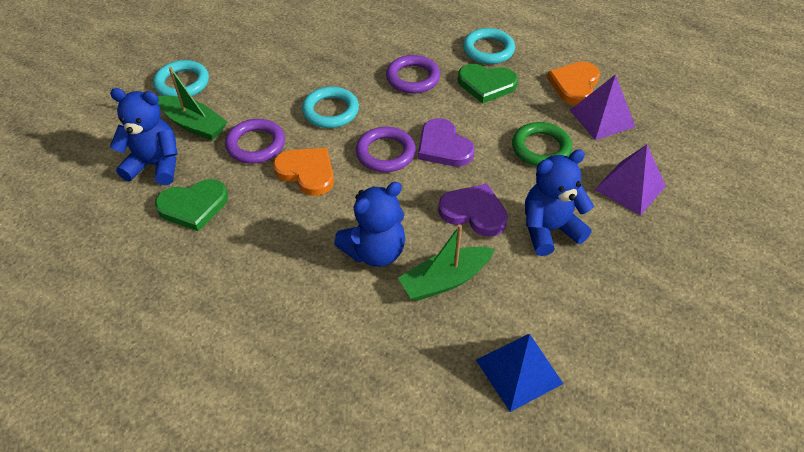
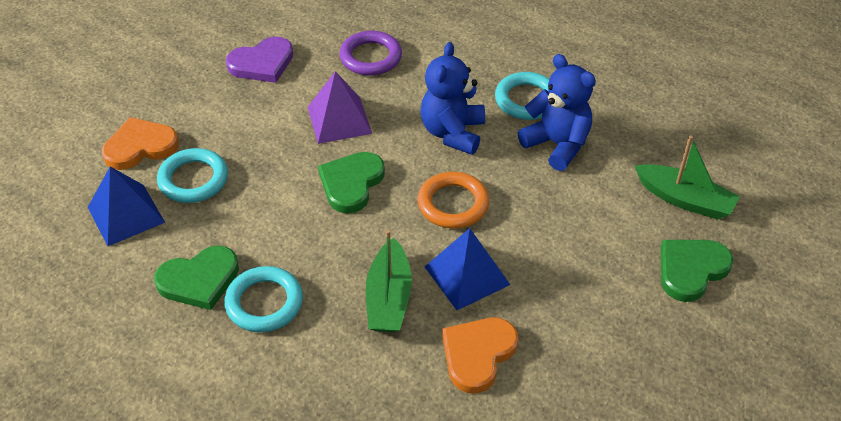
blue pyramid: [476,334,563,412] = 1 -> [88,167,165,246] [425,228,510,310] = 2
blue teddy bear: [110,88,178,185] [334,182,405,267] [525,149,594,256] = 3 -> [420,42,485,155] [518,54,596,171] = 2
green heart: [155,179,228,231] [458,64,518,104] = 2 -> [154,245,239,310] [318,152,385,213] [661,240,733,302] = 3
green ring: [512,122,572,166] = 1 -> none = 0
orange ring: none = 0 -> [418,172,489,228] = 1
purple heart: [418,118,475,167] [438,184,508,237] = 2 -> [226,36,293,83] = 1
purple pyramid: [570,74,635,140] [594,144,666,216] = 2 -> [308,71,372,144] = 1
purple ring: [225,119,285,164] [356,127,416,172] [386,55,440,94] = 3 -> [339,31,402,76] = 1

